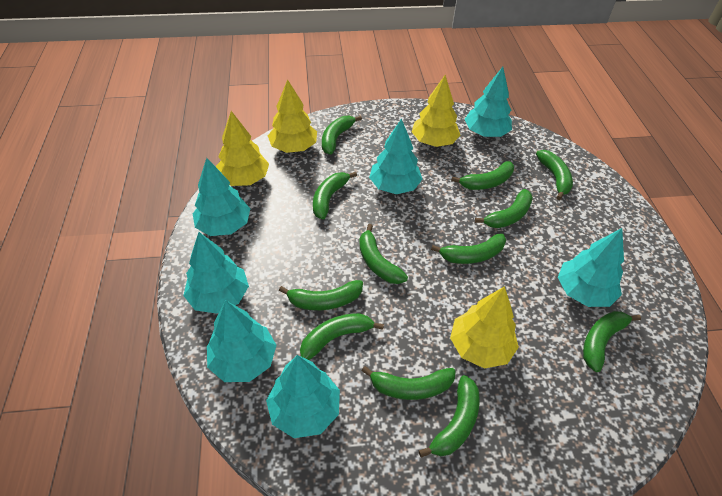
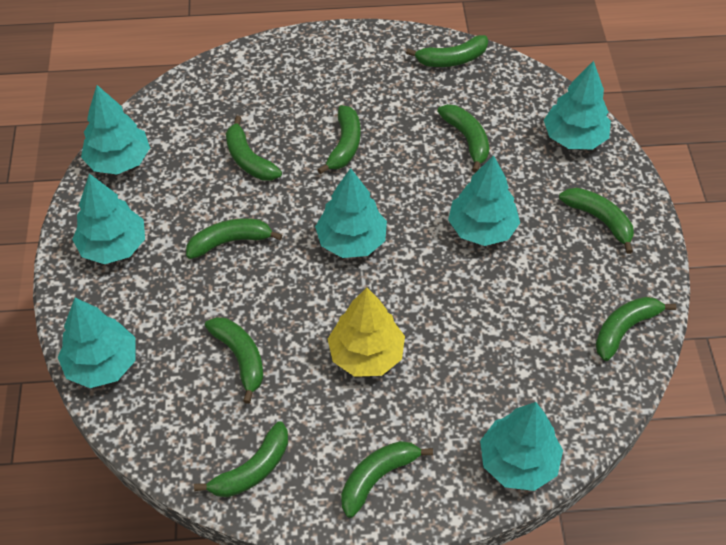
green banana: [279,280,363,310] [300,313,384,360] [313,172,357,220] [322,116,362,155] [359,224,408,284] [362,366,456,400] [419,375,480,458] [431,233,506,264] [451,161,514,190] [475,189,533,228] [536,150,573,200] [583,311,641,372] = 12 -> [186,218,282,259] [194,421,288,497] [205,317,263,404] [226,116,282,181] [317,105,361,174] [341,441,433,518] [406,35,488,67] [437,104,489,172] [559,188,634,254] [596,297,676,361] = 10
yellow tree: [216,111,269,186] [268,79,317,153] [412,75,460,147] [450,286,519,369] = 4 -> [328,288,405,377] = 1

